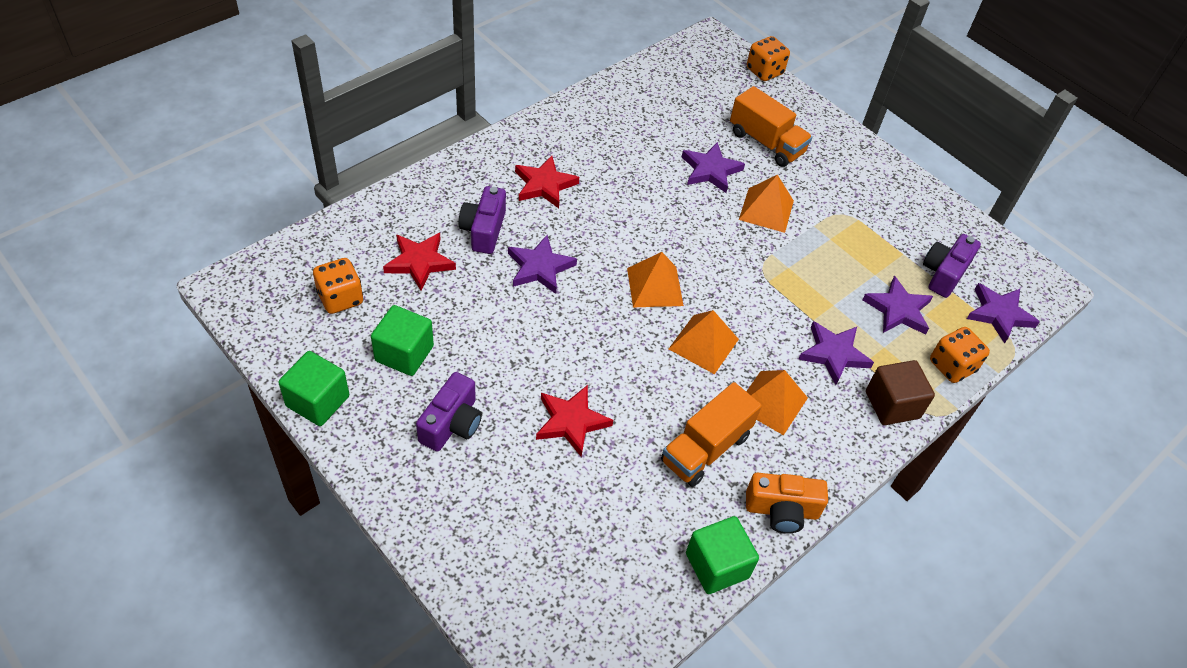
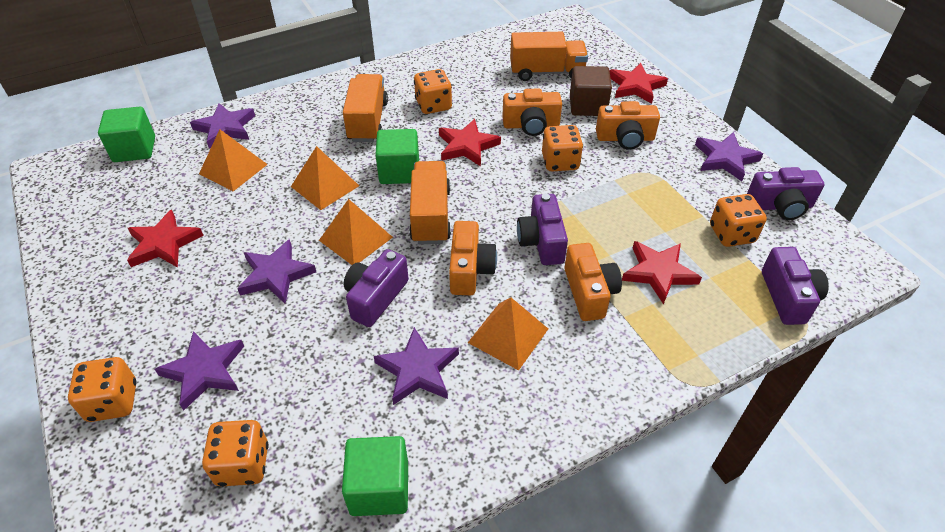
orange camera: [746,472,828,534] = 1 -> [449,221,497,295] [502,88,562,136] [564,243,622,321] [596,101,660,150] = 4
orange dice: [313,258,363,314] [747,36,790,81] [930,327,990,383] = 3 -> [68,357,137,422] [202,420,269,487] [414,69,452,114] [542,125,583,171] [710,194,767,247] = 5
orange truck: [661,382,762,487] [730,86,812,167] = 2 -> [343,74,388,142] [409,161,451,244] [510,32,588,81] = 3
purple camera: [416,372,482,452] [459,186,506,254] [923,234,981,298] = 3 -> [344,249,409,327] [517,193,568,265] [747,167,824,220] [762,247,829,325] = 4
red star: [383,233,456,291] [515,156,579,208] [536,385,613,457] = 3 -> [127,210,204,268] [439,119,501,166] [609,63,668,104] [622,241,702,305] = 4

